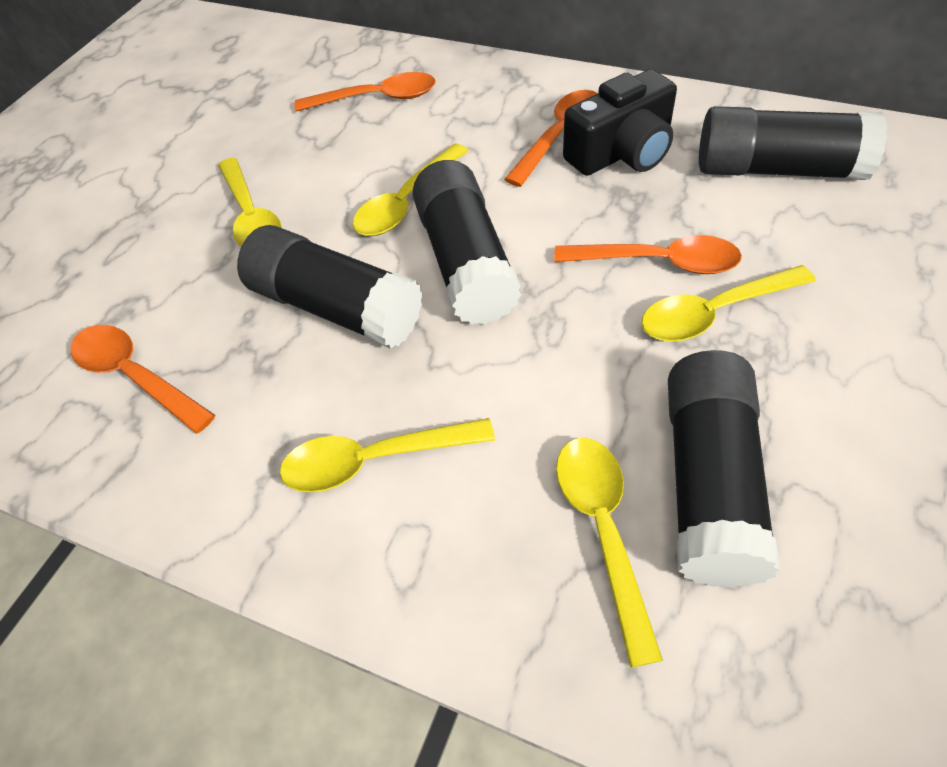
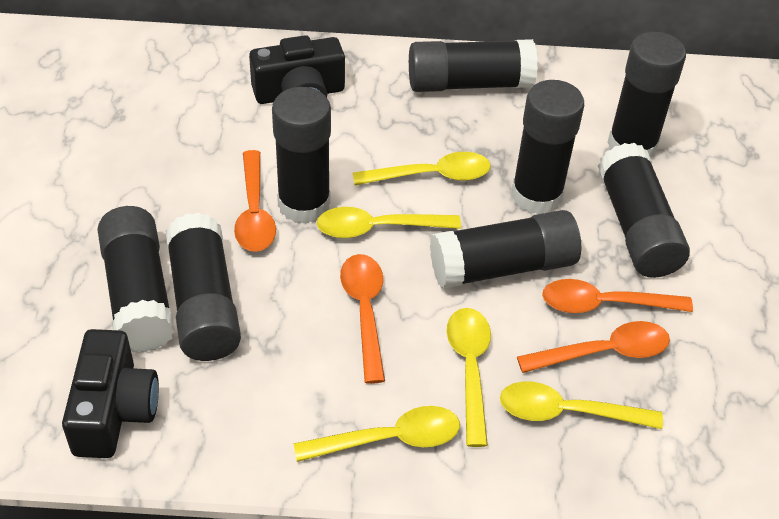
black camera: [563,69,677,176] = 1 -> [62,329,159,458] [249,35,345,104] = 2
black glue stick: [237,225,423,349] [413,160,522,325] [668,350,780,588] [699,106,887,180] = 4 -> [98,206,175,353] [165,213,241,361] [272,87,331,224] [409,39,538,92] [430,210,581,288] [511,80,584,214] [598,143,690,278] [607,32,686,158] = 8

